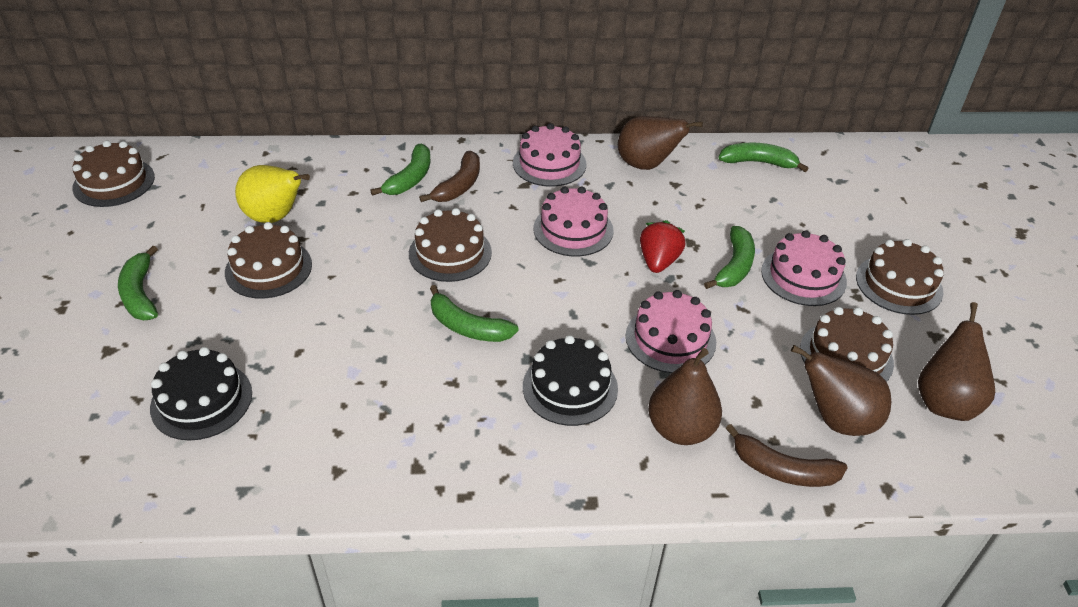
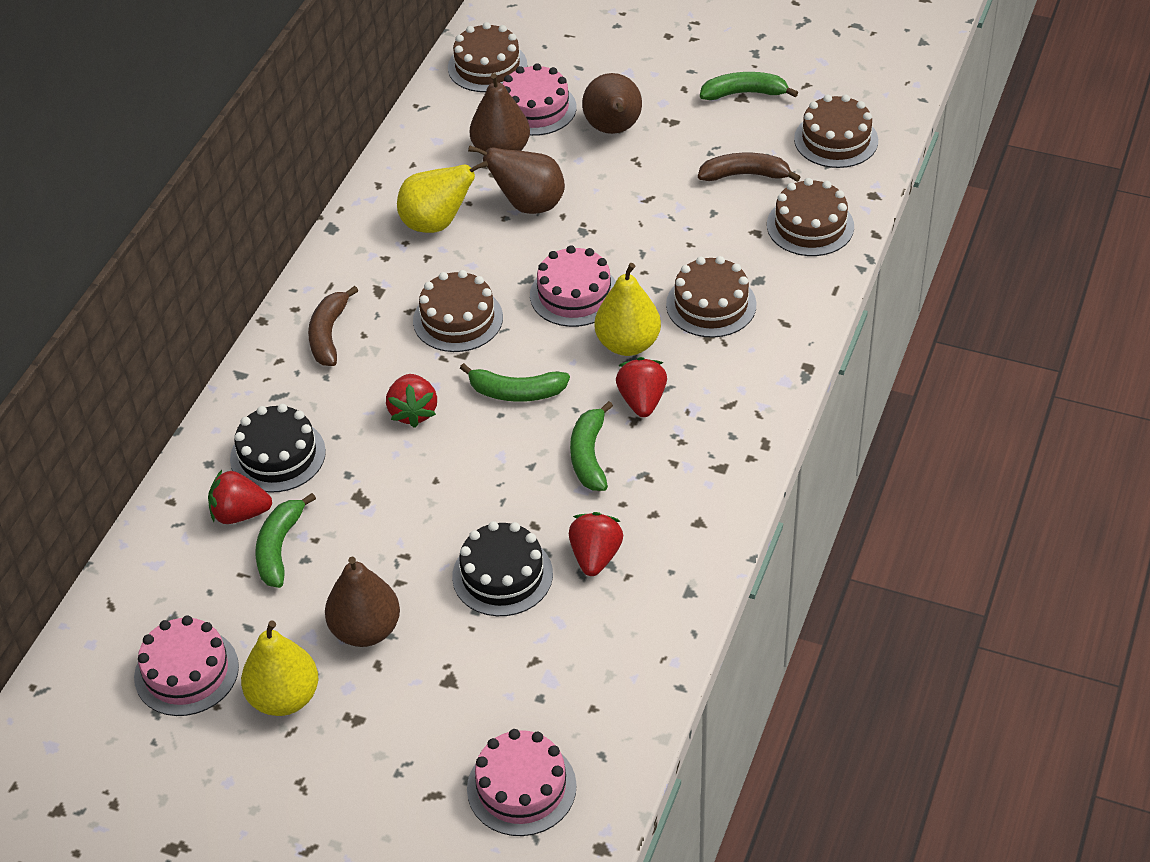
green banana: [118,246,158,320] [370,144,431,196] [430,285,519,342] [704,226,755,289] [719,143,809,172] = 5 -> [255,493,316,588] [460,363,570,402] [570,401,613,491] [700,72,798,100] = 4
red strawberry: [640,220,686,273] = 1 -> [208,470,272,524] [386,374,437,428] [569,512,623,576] [616,357,667,417] = 4
yellow pear: [235,165,310,223] = 1 -> [241,620,318,716] [397,161,488,233] [594,263,661,356] = 3

